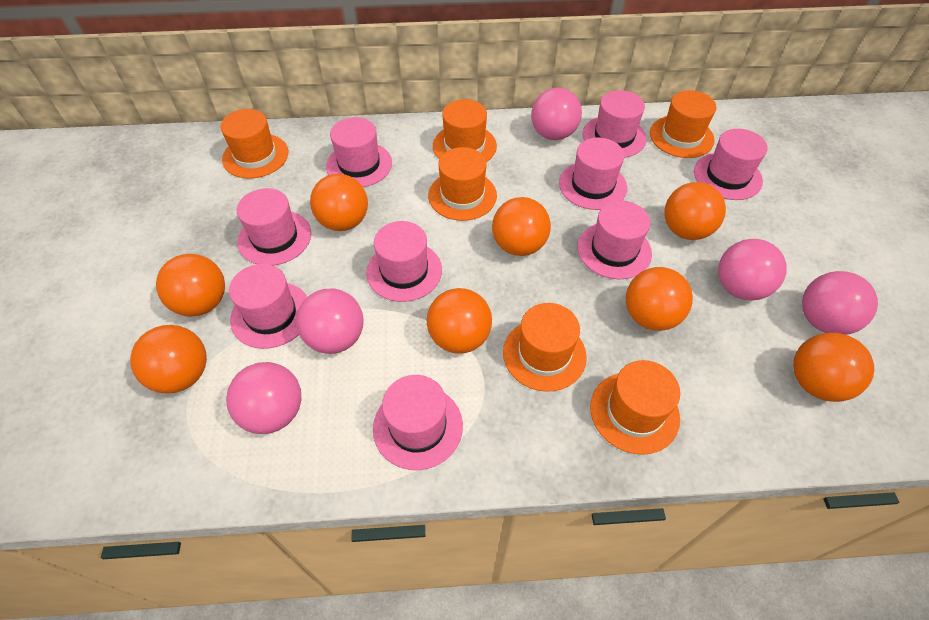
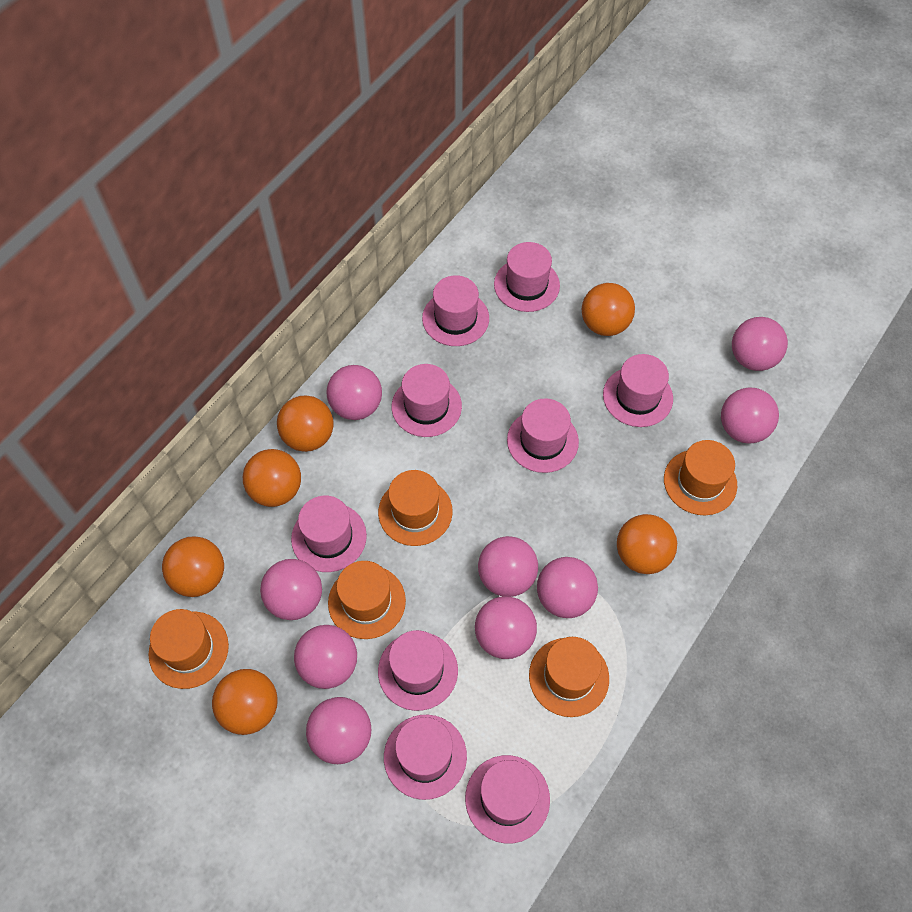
orange ball: [130,325,207,394] [156,254,225,317] [310,174,368,231] [427,288,492,353] [492,197,551,256] [626,267,693,331] [664,182,726,240] [793,333,874,402] = 8 -> [162,536,224,597] [212,669,278,735] [243,449,301,507] [277,396,333,452] [582,283,635,336] [617,514,677,574] = 6
orange hat: [220,109,288,179] [428,147,497,221] [433,99,497,162] [503,303,587,392] [590,360,680,455] [650,90,716,158] = 6 -> [148,609,229,689] [328,561,406,639] [378,470,453,546] [529,637,609,717] [664,440,737,515] = 5
pink ball: [226,362,301,434] [296,289,364,354] [531,88,582,140] [718,239,787,301] [802,271,878,335] = 5 -> [260,559,322,620] [294,625,357,689] [306,697,371,764] [326,365,382,420] [475,596,537,659] [478,536,538,597] [537,557,598,618] [721,387,779,444] [732,317,788,371] = 9

